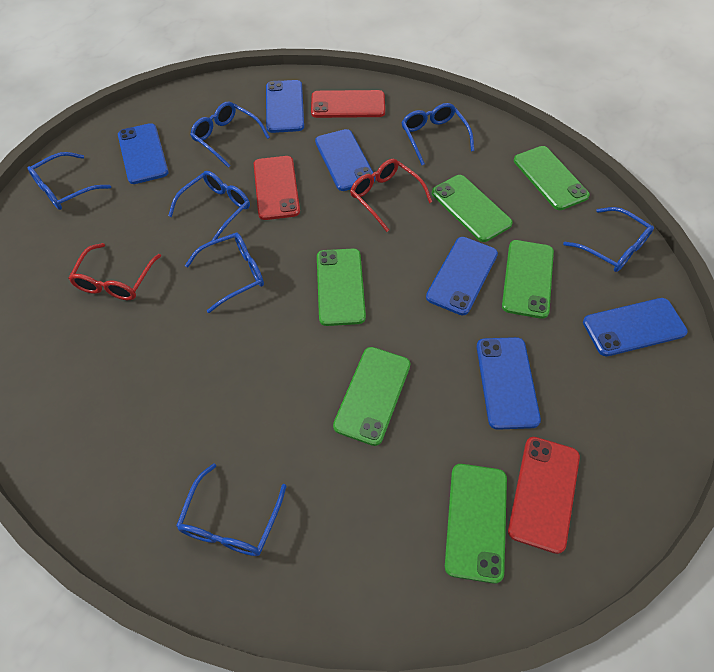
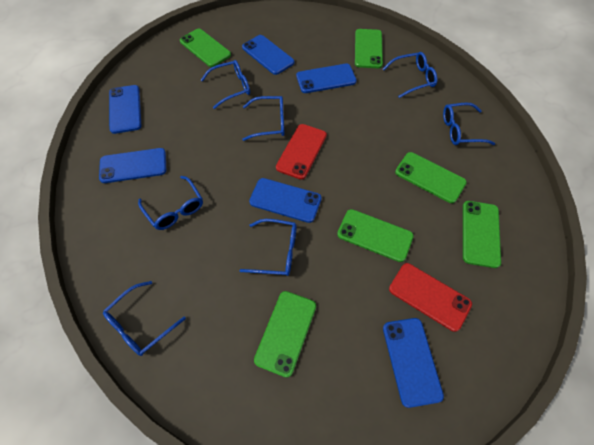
red glasses: [68,243,161,300] [350,159,432,232] = 2 -> none = 0
red phone: [254,156,300,220] [311,90,385,118] [508,437,580,554] = 3 -> [276,124,327,180] [389,263,472,332] = 2

